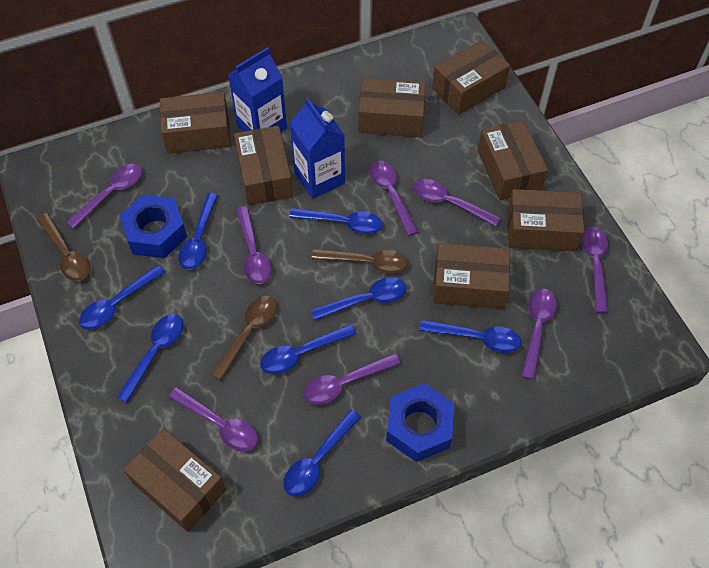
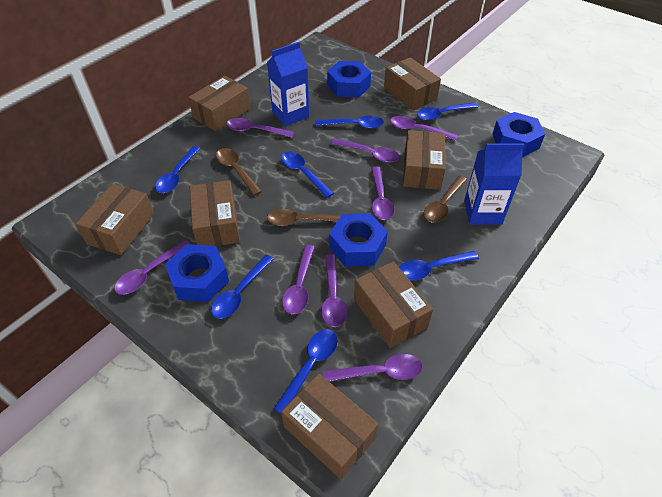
blue nut: [119,194,187,259] [386,383,455,462] = 2 -> [165,244,229,302] [327,61,371,97] [329,213,388,267] [492,112,545,157] = 4
blue spoon: [79,265,165,330] [117,314,183,403] [178,193,218,270] [260,324,356,374] [284,409,361,496] [289,208,383,234] [311,277,407,321] [419,320,521,353] = 8 -> [155,146,200,193] [211,255,274,319] [274,329,338,414] [281,151,334,198] [315,115,384,129] [399,251,479,280] [417,102,478,121] = 7
brown box: [123,429,226,532] [160,92,231,154] [234,126,293,205] [358,78,426,137] [432,40,510,114] [433,243,510,309] [478,120,548,200] [507,189,585,252] = 8 -> [75,183,154,255] [188,76,250,131] [190,180,240,246] [281,374,378,479] [354,261,433,348] [384,57,441,111] [403,130,445,190] = 7

